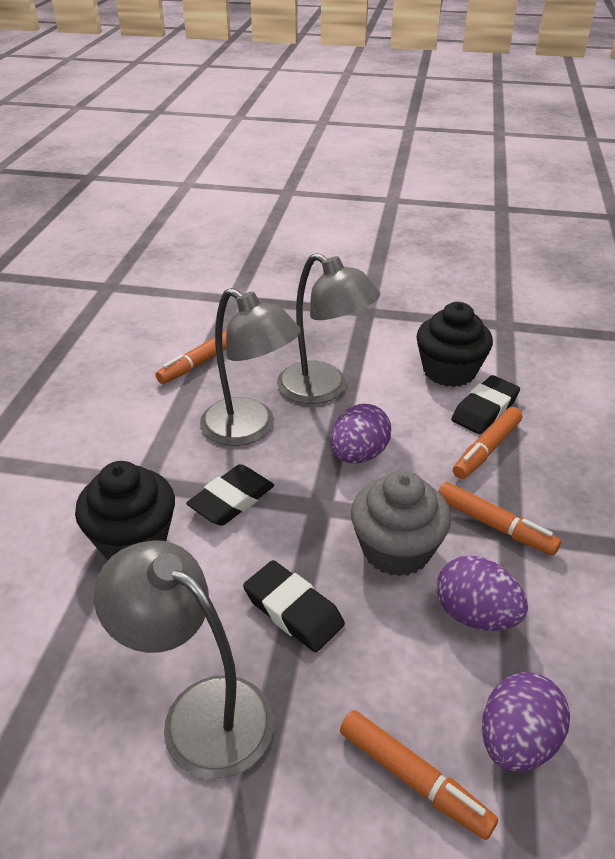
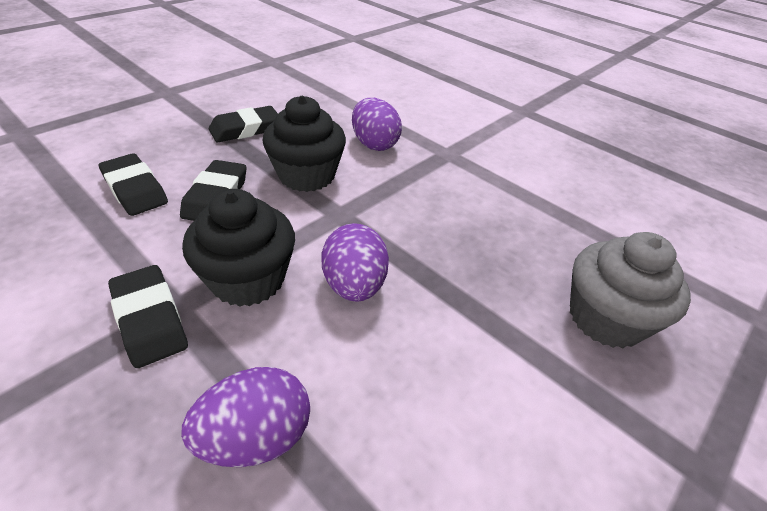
black eraser: [186,464,274,526] [243,560,345,652] [451,375,520,434] = 3 -> [99,153,168,216] [108,265,188,368] [180,160,247,221] [209,106,278,142] = 4
grey lamp: [94,540,274,779] [200,288,301,446] [277,253,380,404] = 3 -> none = 0
orange marker: [156,330,227,384] [340,710,498,840] [438,482,561,556] [453,407,522,479] = 4 -> none = 0

